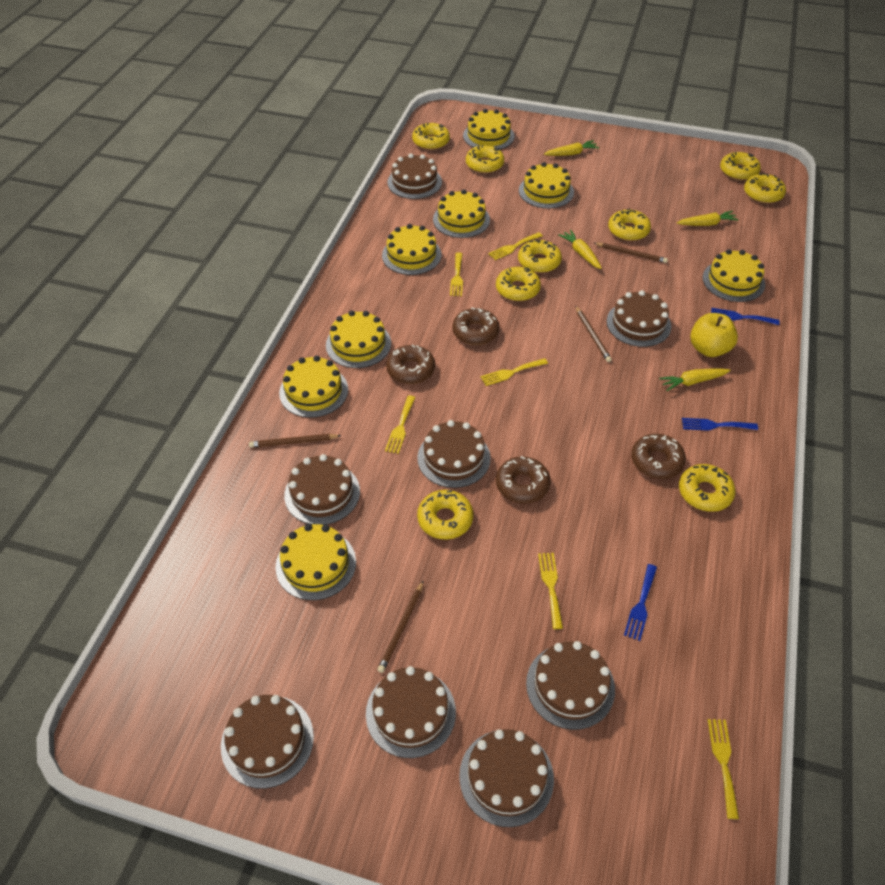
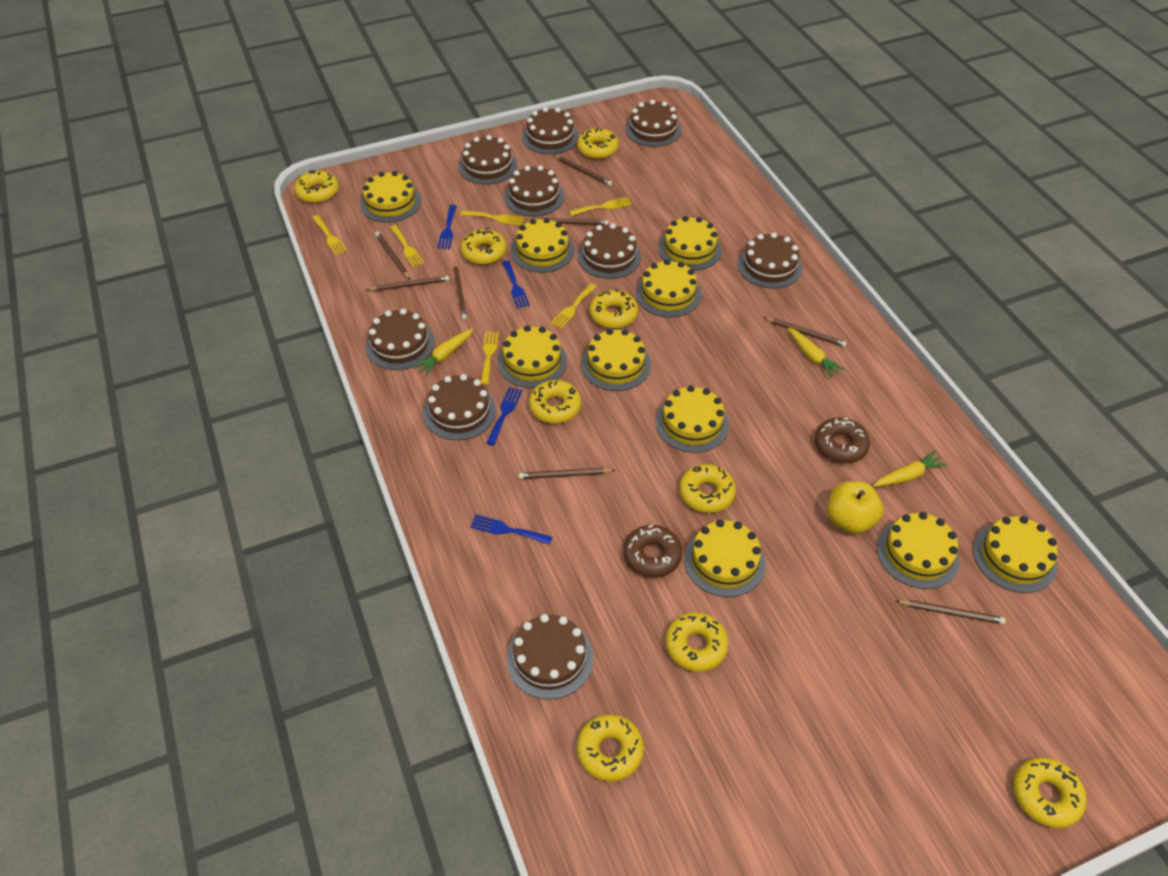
blue fork: [624,564,657,641] [682,418,758,431] [711,308,780,325] = 3 -> [438,205,457,249] [470,515,552,545] [486,387,522,446] [502,260,530,309] = 4
brown cake: [221,695,314,789] [284,454,360,525] [366,666,456,758] [388,153,442,199] [417,420,491,488] [459,729,554,827] [526,641,615,730] [607,290,671,347] = 8 -> [366,309,435,370] [423,374,496,440] [459,135,517,185] [504,165,564,216] [506,614,594,700] [522,107,579,154] [578,223,641,279] [625,100,682,147] [738,233,802,289] = 9
brown donut: [386,344,435,384] [452,307,499,345] [496,456,551,504] [631,434,686,479] = 4 -> [623,525,682,578] [815,417,870,463] = 2
brown pencil: [249,434,341,447] [377,580,424,673] [576,306,612,362] [594,243,668,263] = 4 -> [367,276,449,291] [375,232,411,280] [453,262,467,320] [519,468,615,479] [535,218,609,225] [554,155,612,186] [763,317,847,347] [896,600,1006,624] = 8
yellow cake: [275,524,356,600] [279,356,348,418] [326,311,391,368] [382,224,441,275] [433,190,490,238] [463,109,514,150] [519,162,574,208] [703,249,765,302] = 8 -> [360,171,421,223] [498,325,567,388] [511,218,574,273] [581,329,651,391] [636,259,702,317] [656,385,729,453] [658,216,722,271] [684,520,766,597] [877,512,960,589] [973,516,1058,593] = 10
yellow carrot: [544,140,599,156] [558,230,602,269] [659,369,731,391] [677,211,739,226] = 4 -> [414,329,473,376] [788,327,845,378] [873,451,948,487] = 3

